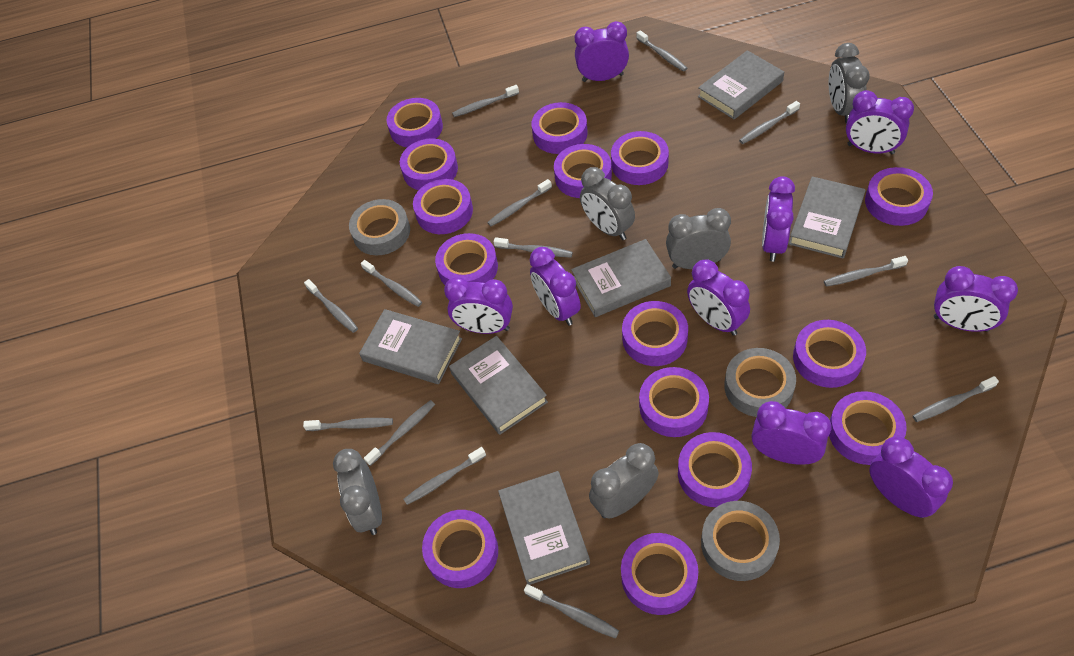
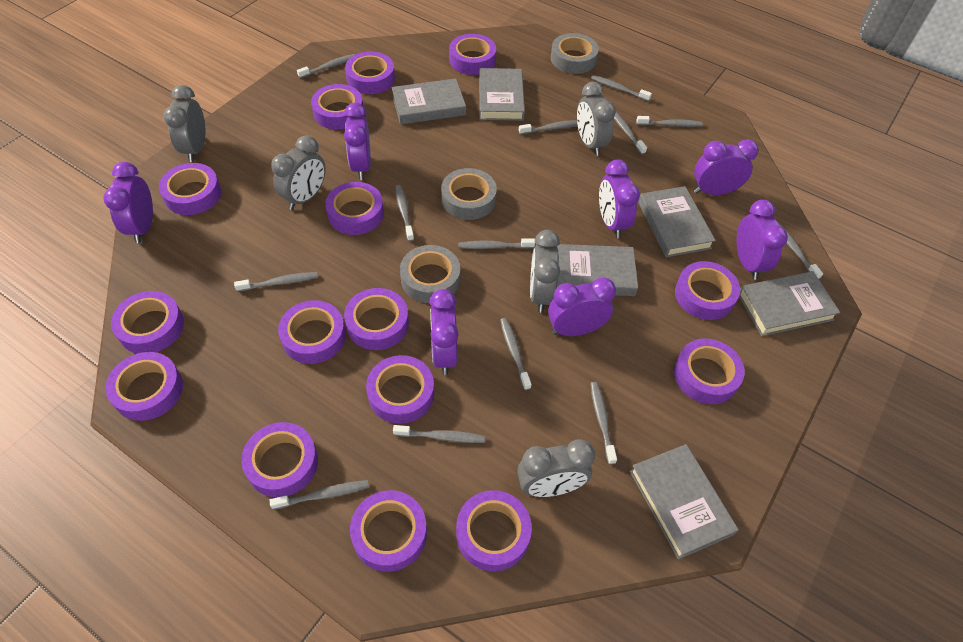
purple clock: [444,277,513,334] [530,247,581,326] [575,21,629,82] [687,260,750,336] [752,401,831,465] [762,176,795,262] [846,90,914,154] [869,436,953,518] [934,266,1018,332] = 9 -> [103,162,153,243] [344,103,371,180] [429,289,458,375] [548,277,616,336] [599,160,640,238] [694,139,759,195] [736,200,788,280] = 7

